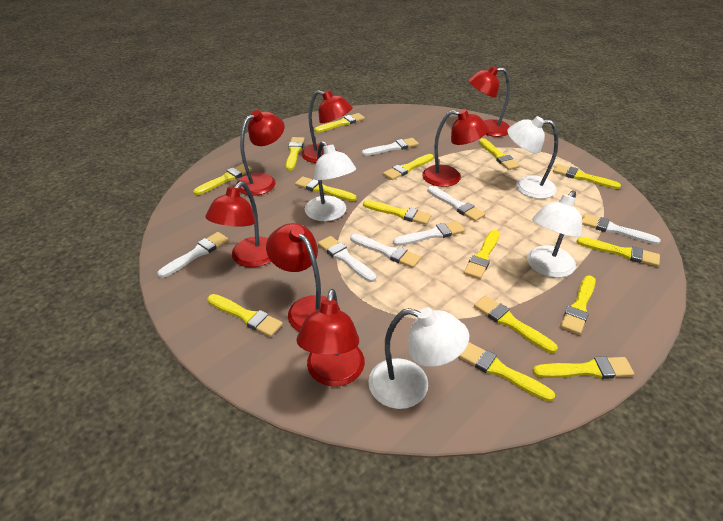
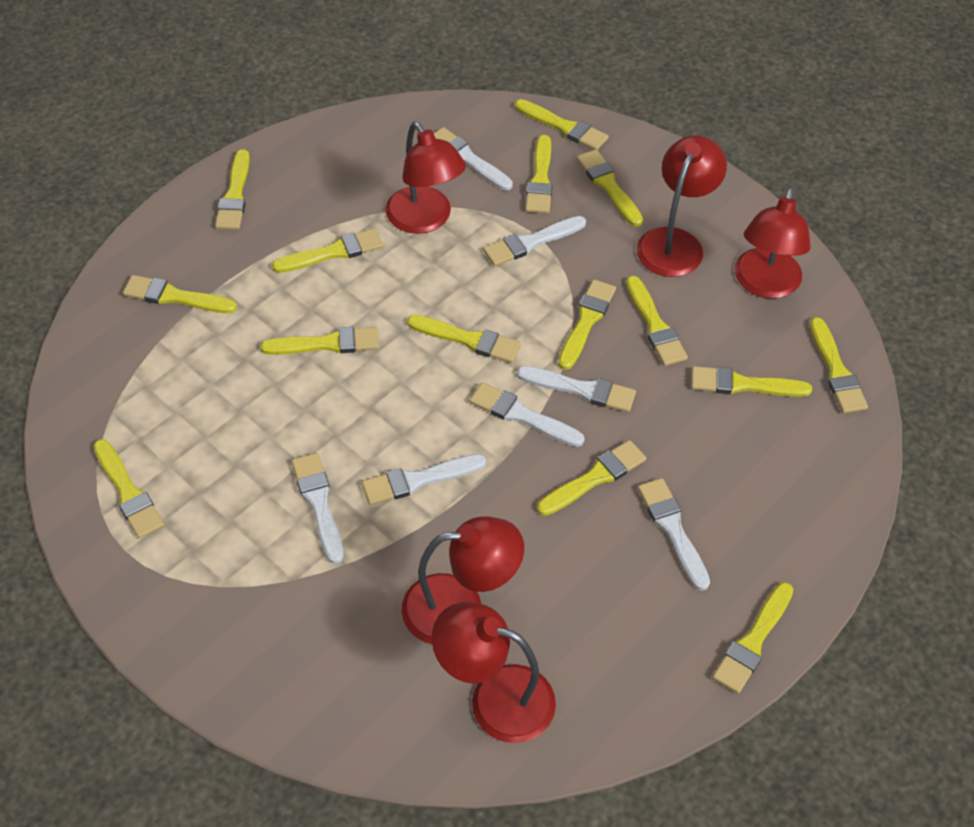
red lamp: [205,182,271,267] [236,110,285,196] [266,223,340,331] [296,289,365,387] [302,90,353,163] [422,109,489,187] [468,66,510,137] = 7 -> [385,122,466,234] [402,516,524,644] [432,602,556,743] [637,135,727,277] [735,187,811,299] = 5
white lamp: [305,141,356,221] [368,307,469,409] [507,116,558,199] [527,191,582,278] = 4 -> none = 0

